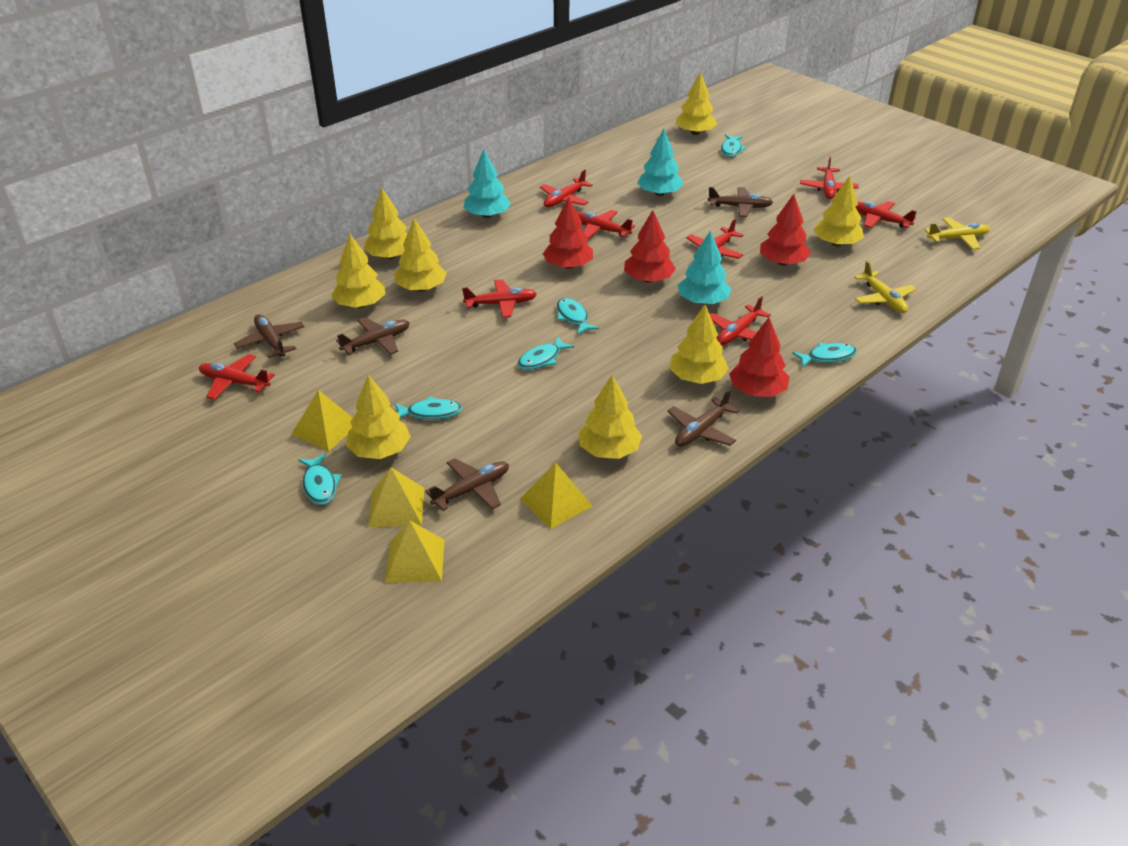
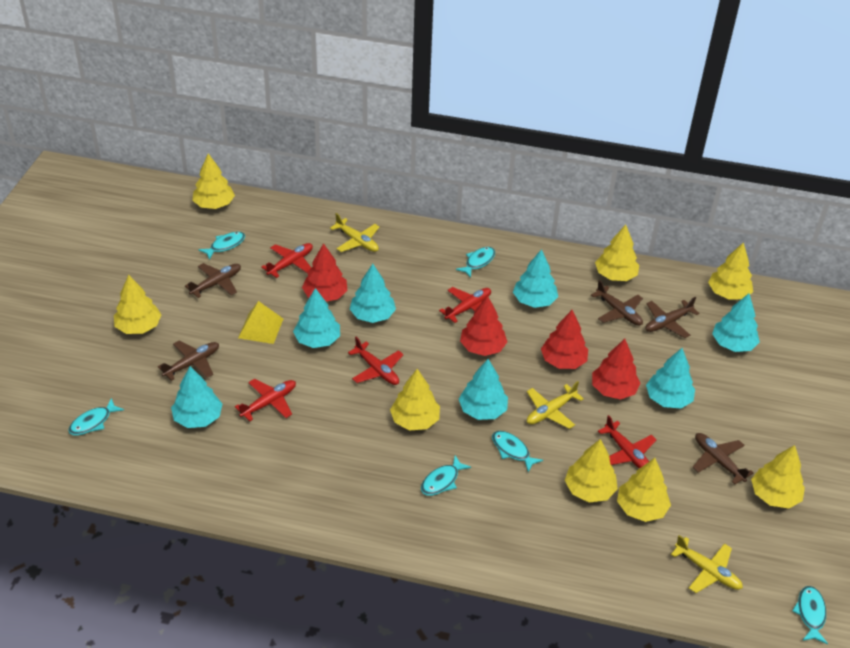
red plane: [199,354,275,400] [462,279,537,318] [540,170,593,207] [577,210,635,239] [686,219,743,259] [710,296,771,345] [800,156,859,199] [855,201,917,228] = 8 -> [235,379,296,421] [261,243,313,278] [348,337,403,385] [439,287,491,323] [598,415,656,469] = 5
turquoise tree: [464,150,511,218] [637,129,683,196] [678,231,731,305] = 3 -> [171,366,222,428] [293,288,340,348] [350,264,396,323] [459,359,508,420] [513,249,558,308] [646,348,695,408] [712,293,760,352] = 7
yellow plane: [854,261,916,313] [924,217,990,250] = 2 -> [330,213,379,252] [527,381,584,429] [671,535,743,593] = 3
yellow pyramid: [291,390,353,451] [368,468,424,527] [385,521,444,583] [520,463,592,529] = 4 -> [238,301,283,344] = 1

